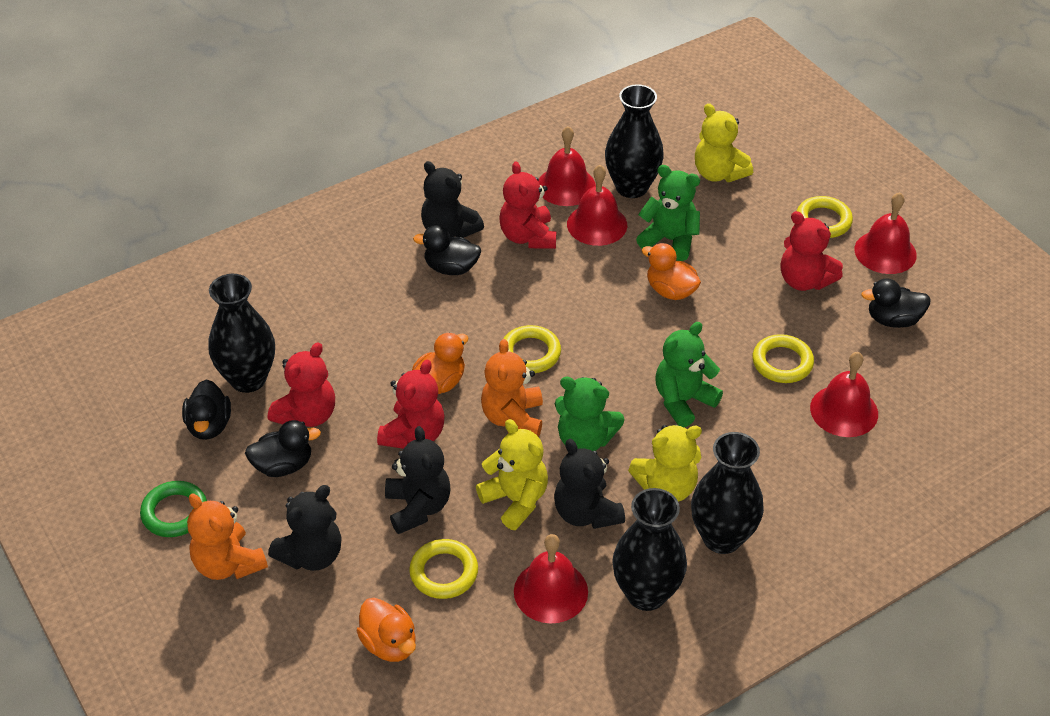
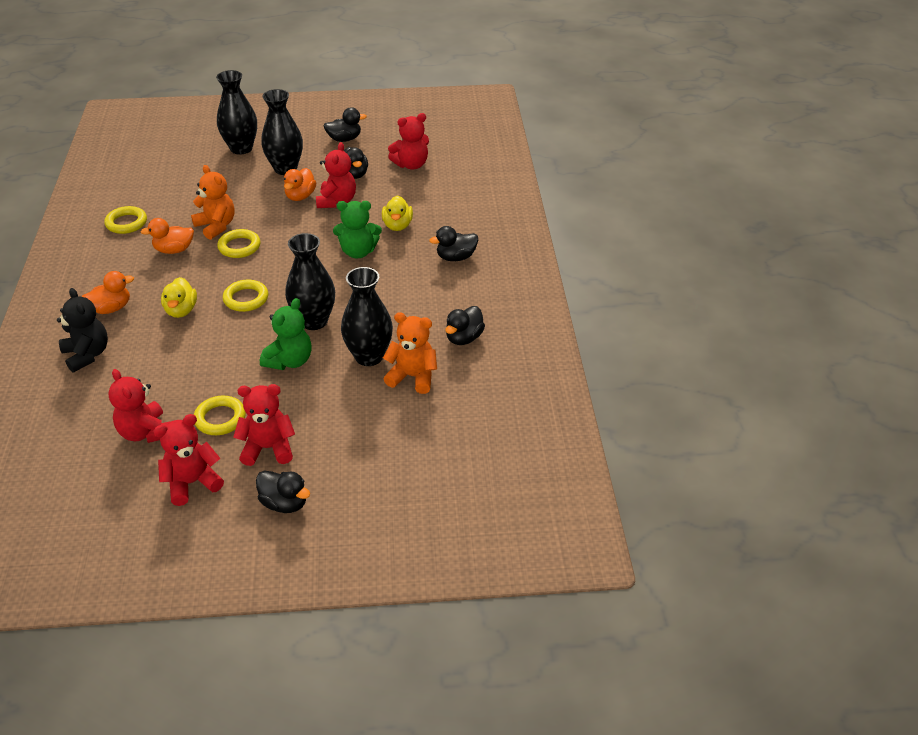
black duck: [182,380,231,440] [245,420,321,477] [413,225,481,275] [861,278,931,328] = 4 -> [256,471,310,513] [324,107,367,142] [344,147,368,179] [429,226,478,261] [445,306,485,345] = 5
black teddy bear: [268,485,342,571] [385,426,451,534] [421,161,484,238] [554,439,625,529] = 4 -> [57,288,108,372] = 1
green ring: [140,481,207,537] = 1 -> none = 0
green teddy bear: [555,377,624,451] [636,165,700,261] [655,322,723,427] = 3 -> [260,298,312,370] [333,201,382,258] = 2
red bell: [514,534,588,624] [538,126,596,206] [567,165,627,246] [810,352,878,437] [854,192,917,274] = 5 -> none = 0
red teddy bear: [268,342,335,427] [377,360,444,449] [499,161,556,249] [781,211,843,291] = 4 -> [108,369,169,443] [153,414,224,506] [233,384,295,466] [316,142,356,208] [388,113,429,170] = 5
yellow duck: none = 0 -> [161,277,197,318] [382,195,413,231] = 2
yellow teddy bear: [476,419,548,530] [628,425,702,502] [695,103,753,182] = 3 -> none = 0

